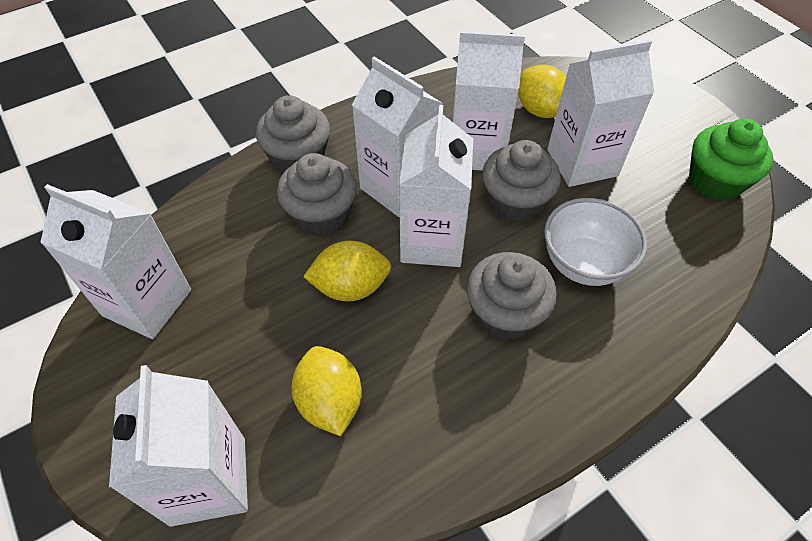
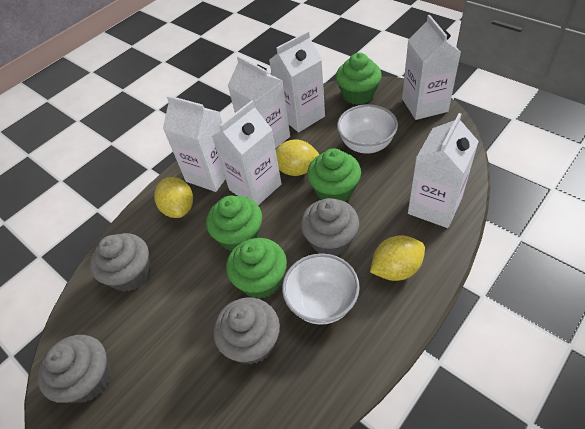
green cupcake: [689,119,773,201] = 1 -> [206,195,262,251] [226,238,287,299] [307,148,361,202] [336,53,382,105] = 4
white bowl: [544,198,647,286] = 1 -> [282,253,360,325] [337,104,398,154] = 2

